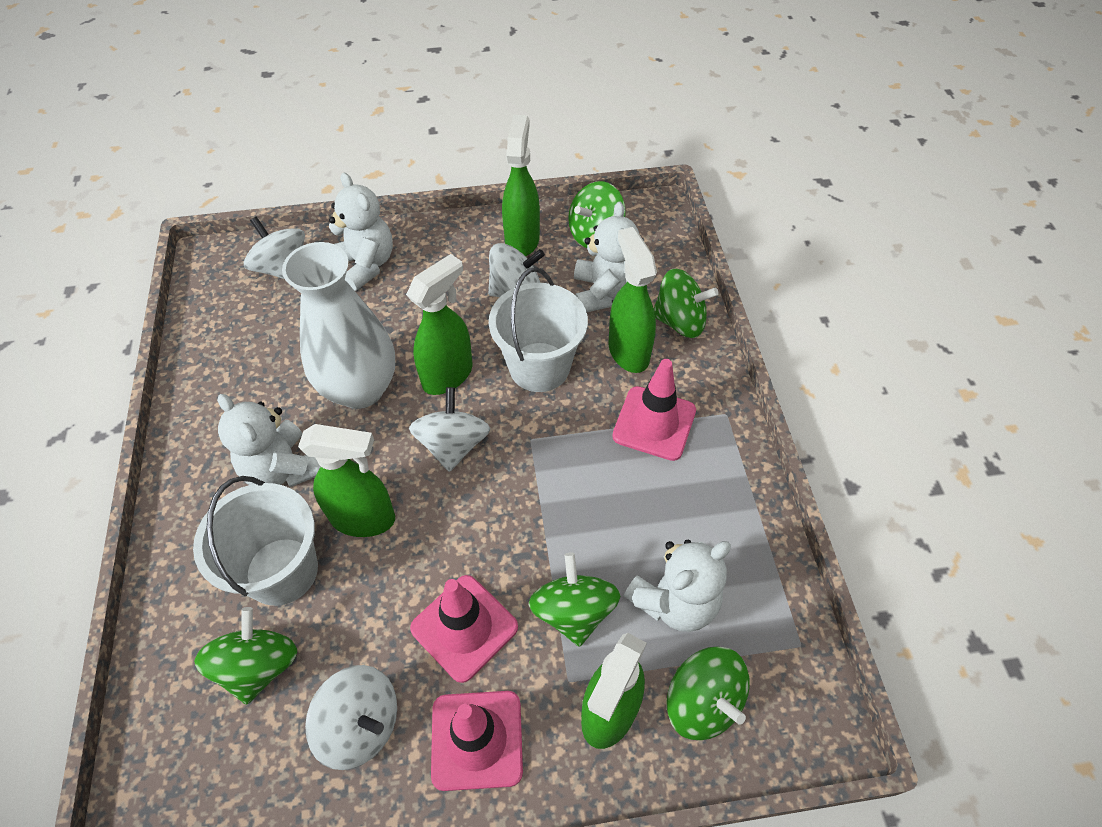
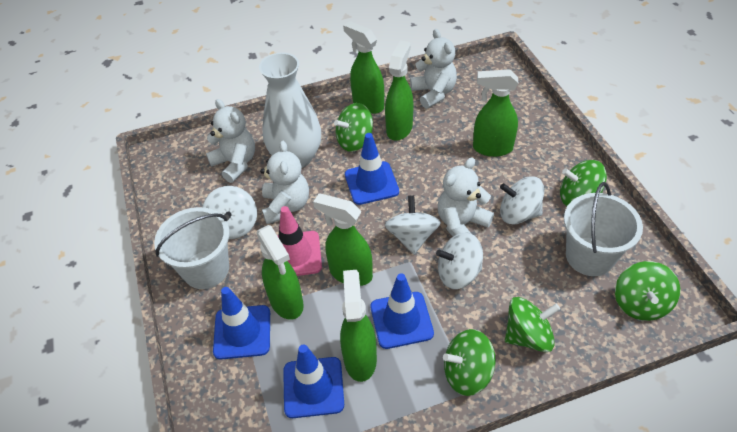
blue traffic cone: none = 0 -> [213,287,270,359] [283,344,344,418] [345,133,399,205] [371,273,434,349] = 4
green spray bottle: [298,424,395,537] [406,254,472,395] [502,115,540,256] [581,633,647,749] [609,227,657,373] = 5 -> [256,225,304,320] [313,193,373,286] [340,270,377,382] [343,21,384,114] [385,40,413,141] [473,69,519,157] = 6
pink traffic cone: [410,575,518,683] [431,691,523,791] [612,359,696,461] = 3 -> [277,206,322,276] = 1

